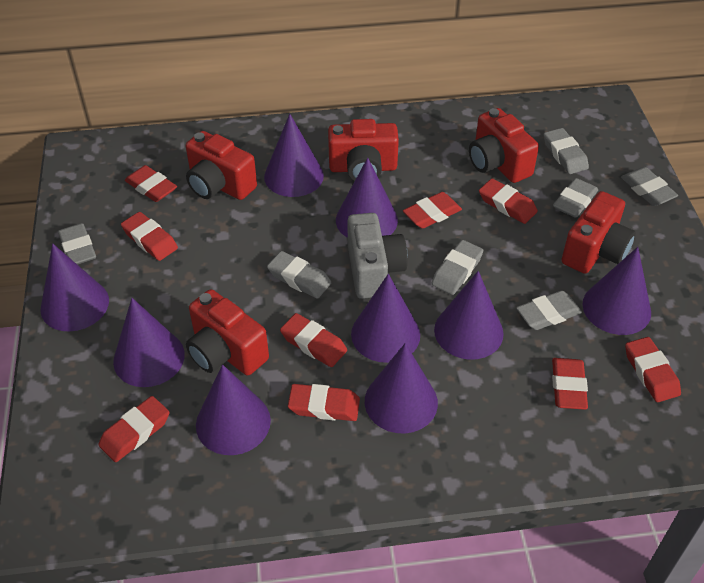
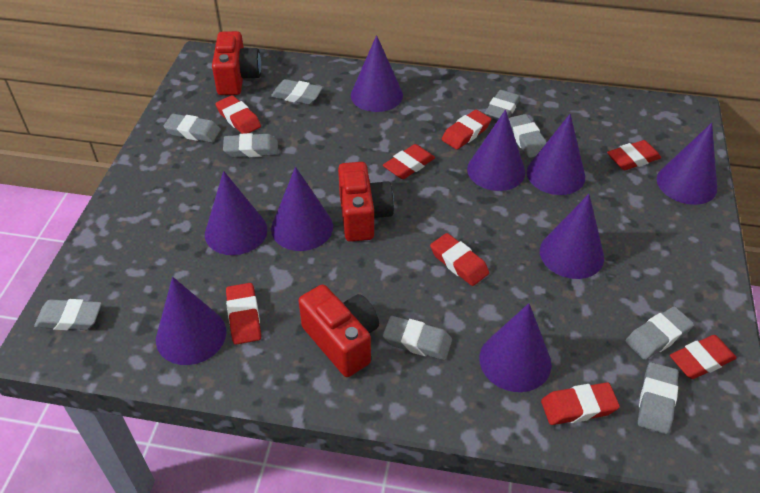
grey camera: [348,213,408,299] = 1 -> none = 0
grey eraser: [58,223,96,265] [267,251,331,299] [431,240,483,295] [516,291,582,330] [544,128,589,174] [553,178,598,218] [621,167,678,206] = 7 -> [34,299,102,330] [164,114,221,143] [223,133,278,157] [271,79,323,105] [383,316,452,360] [484,90,521,120] [509,114,547,158] [626,306,694,360] [638,362,679,434] = 9
red camera: [186,131,257,200] [186,289,269,375] [328,119,399,181] [469,108,539,183] [561,191,636,274] = 5 -> [212,31,261,95] [299,284,379,377] [338,162,394,242] = 3
red eraser: [98,396,169,462] [121,212,178,261] [125,165,177,202] [280,313,347,367] [288,384,360,421] [403,192,462,229] [479,179,538,224] [552,358,588,410] [625,337,681,402] = 9 -> [215,95,261,134] [226,283,261,344] [383,144,435,179] [430,233,489,286] [442,110,491,150] [541,382,620,425] [607,140,661,170] [670,335,737,379] = 8

